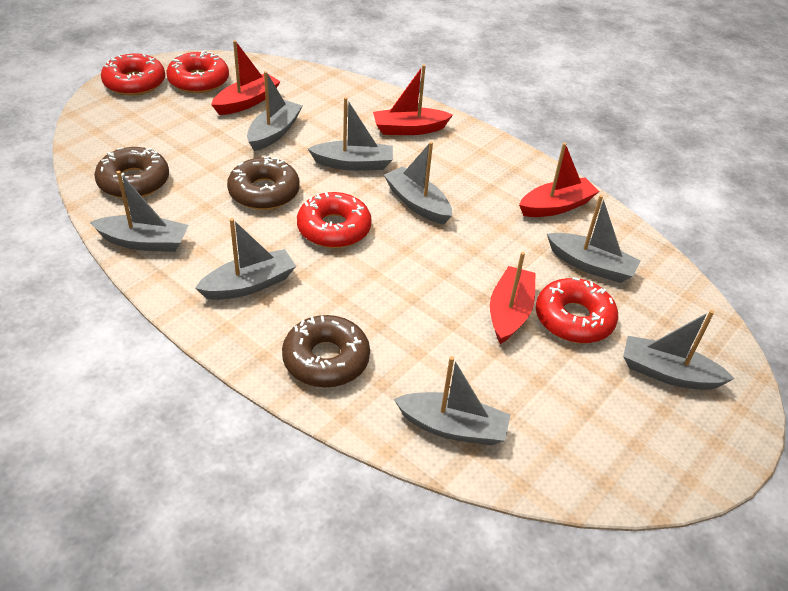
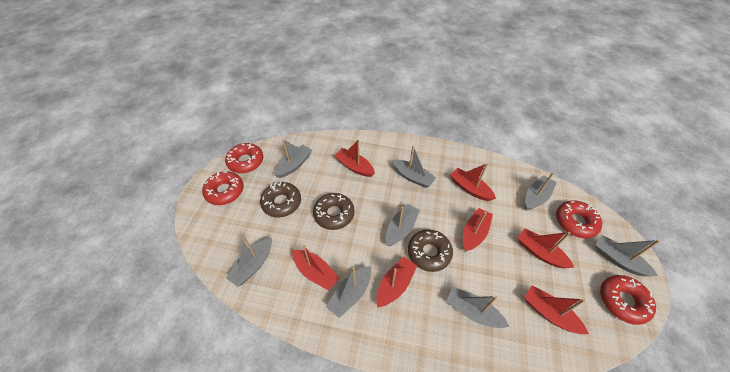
red boat: [211,40,281,115] [373,65,453,135] [490,252,536,344] [519,143,600,217] = 4 -> [292,245,339,291] [334,140,375,177] [376,257,417,307] [450,163,496,201] [463,208,493,252] [518,228,574,268] [524,285,589,334] = 7

